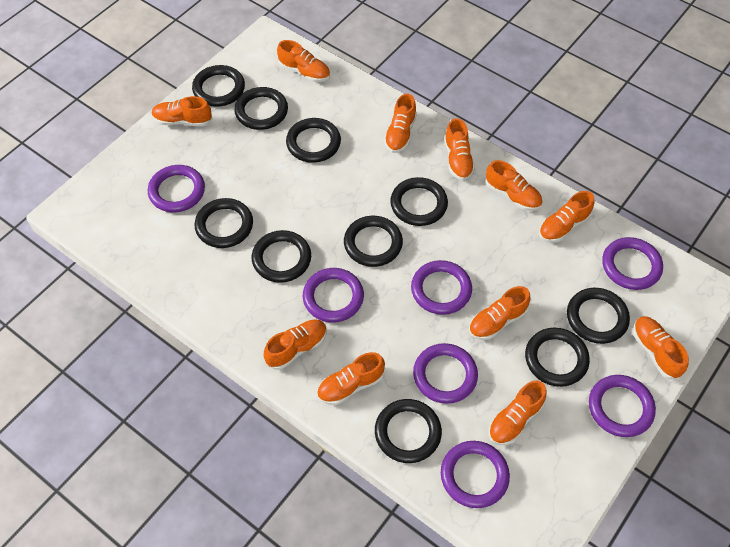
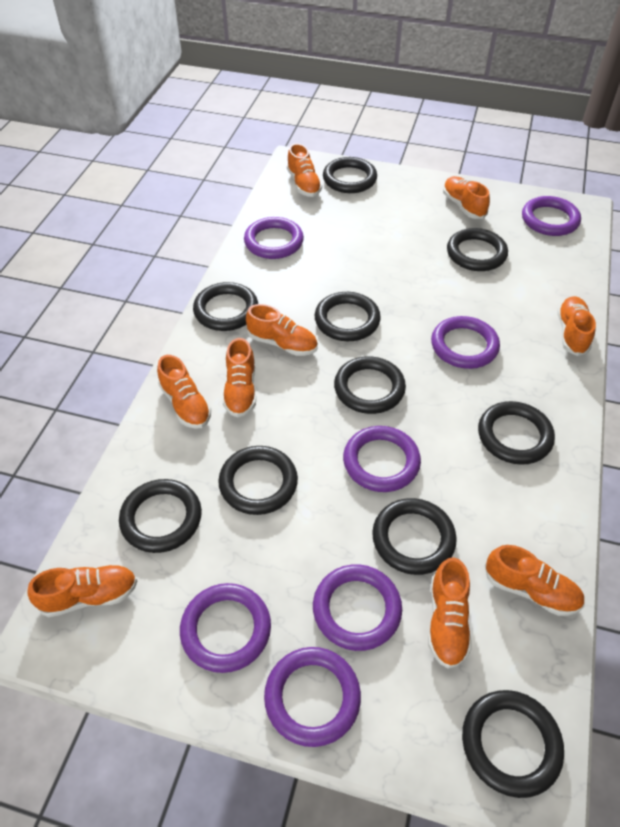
orange shoe: [152,96,212,127] [264,319,327,370] [277,40,330,82] [317,352,385,405] [384,94,417,153] [444,118,475,181] [469,286,530,340] [485,160,542,211] [489,380,547,445] [539,191,595,243] [633,316,689,379] = 11 -> [27,564,137,617] [157,355,211,429] [222,338,256,417] [246,304,318,356] [287,143,322,197] [428,557,471,669] [443,176,490,219] [485,545,585,616] [557,296,596,356] = 9

